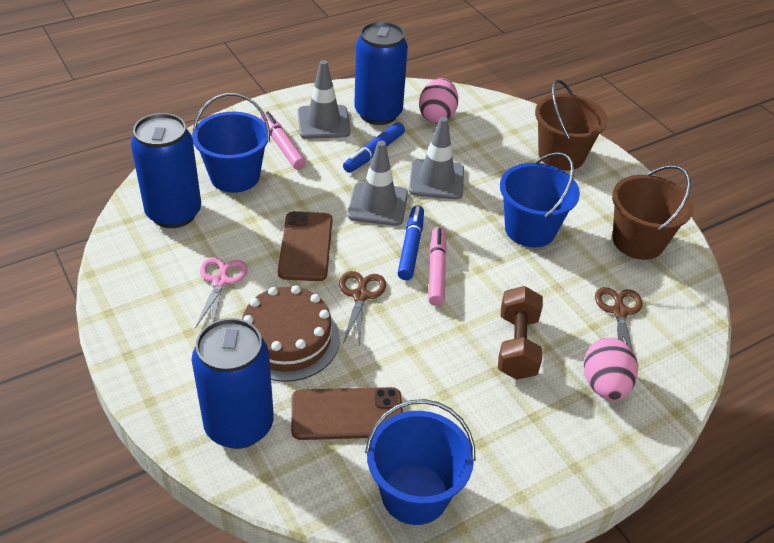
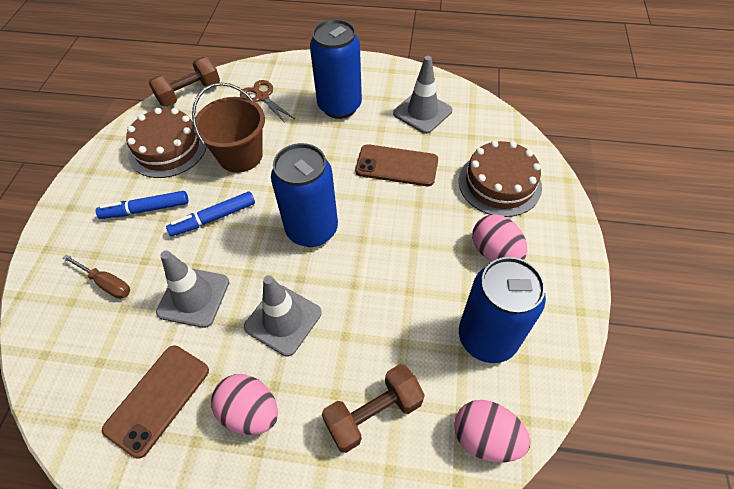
blue bucket: [192,93,270,193] [365,399,476,525] [500,152,580,247] = 3 -> none = 0
brown bucket: [535,79,608,170] [612,165,694,260] = 2 -> [192,83,265,173] = 1
brown cake: [242,285,340,382] = 1 -> [126,108,207,178] [459,140,542,217] = 2
brown dumbbell: [498,286,543,380] = 1 -> [148,57,220,107] [322,364,425,453] = 2
brown scissors: [339,271,386,347] [595,287,642,351] = 2 -> [240,80,295,123] = 1
brown screwdriver: none = 0 -> [62,254,130,299] = 1
pink egg: [419,78,458,123] [584,338,638,401] = 2 -> [211,374,278,435] [454,400,531,463] [472,214,527,261] = 3
pink marker: [261,112,306,170] [428,227,447,306] = 2 -> none = 0
pink scissors: [195,257,248,328] = 1 -> none = 0

